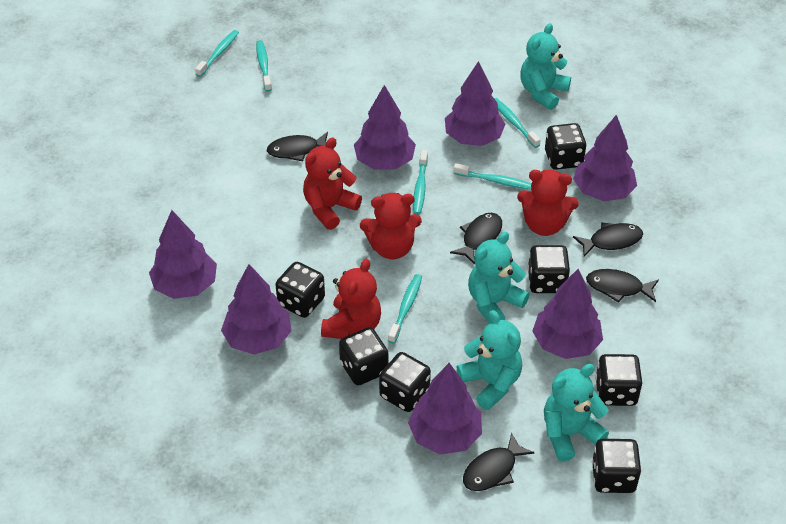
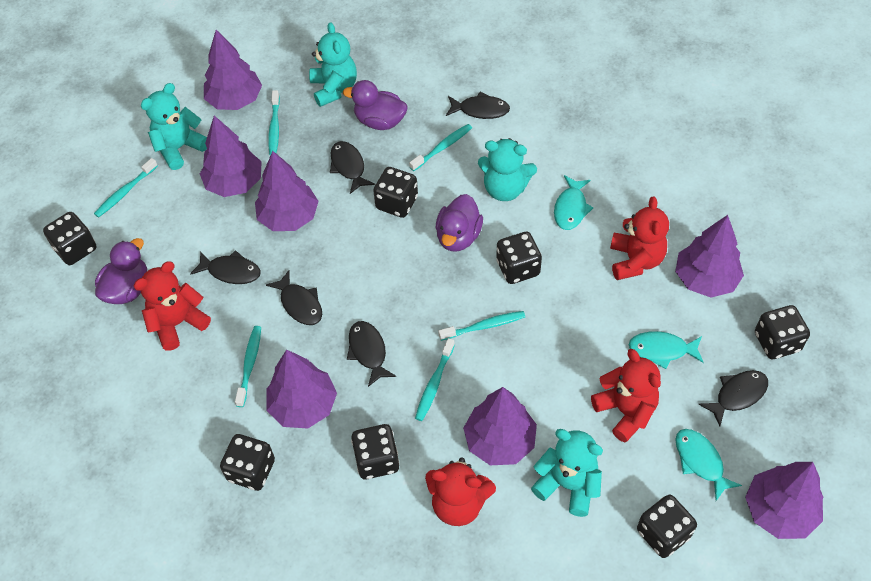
black fish: [267,132,328,161] [450,213,502,264] [463,433,535,491] [573,222,643,257] [586,269,659,303] = 5 -> [190,250,261,284] [266,270,322,325] [330,141,375,194] [347,321,396,387] [446,92,510,119] [698,370,768,427] = 6
purple duck: none = 0 -> [95,238,147,304] [343,80,408,130] [436,194,483,252] = 3
turquoise fish: none = 0 -> [554,175,593,230] [629,331,704,369] [675,429,742,501] = 3

